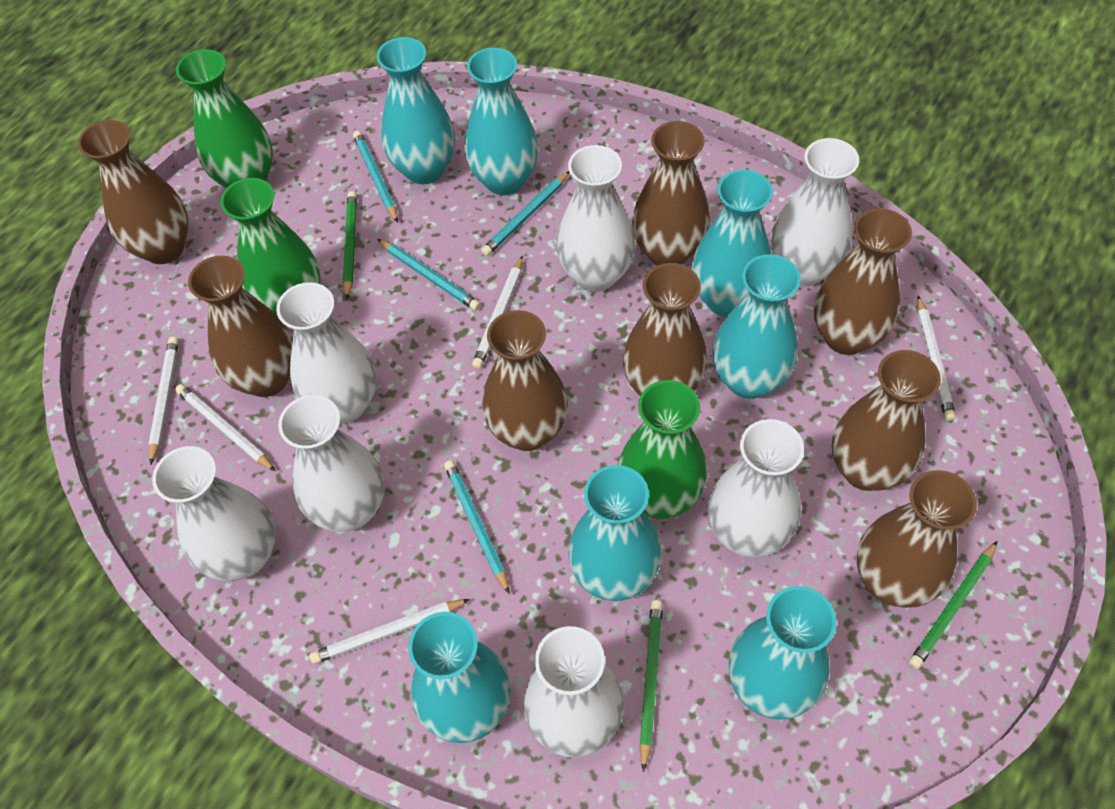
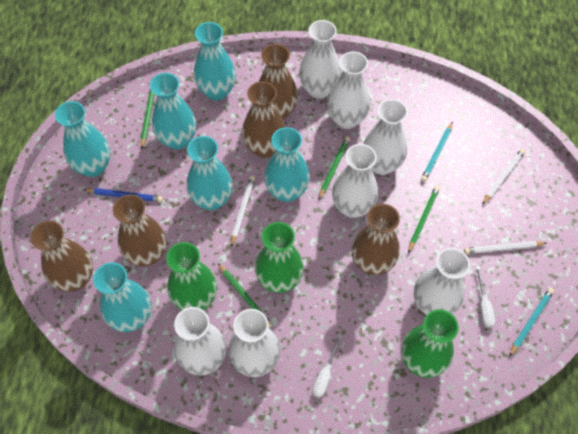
blue pencil: none = 0 -> [84,188,163,202] = 1
brown vase: [78,120,188,264] [188,256,293,397] [482,310,568,451] [623,263,707,396] [632,121,710,266] [814,208,912,355] [832,350,941,491] [857,470,977,608] = 8 -> [30,221,93,292] [113,194,167,266] [242,81,285,158] [259,44,298,120] [351,204,400,275] = 5
green pencil: [343,191,357,300] [639,600,663,772] [909,541,997,669] = 3 -> [141,89,155,149] [218,263,273,328] [319,136,350,199] [408,186,440,253] = 4
turquoise pencil: [353,131,398,223] [377,239,480,311] [444,460,510,594] [481,171,569,256] = 4 -> [421,122,453,182] [509,288,554,357] = 2
turquoise vase: [377,37,455,184] [408,612,511,743] [464,48,539,195] [568,465,662,601] [691,170,773,317] [712,254,801,399] [729,586,836,720] = 7 -> [55,101,111,177] [93,262,151,332] [150,73,196,150] [187,136,233,210] [194,22,236,101] [264,127,310,202] = 6
white pencil: [148,337,179,465] [175,384,276,471] [310,599,470,664] [472,255,523,369] [917,295,956,421] = 5 -> [231,176,255,247] [464,241,546,254] [482,149,525,205] = 3
white screwdriver: none = 0 -> [313,334,342,398] [476,266,495,328] = 2

